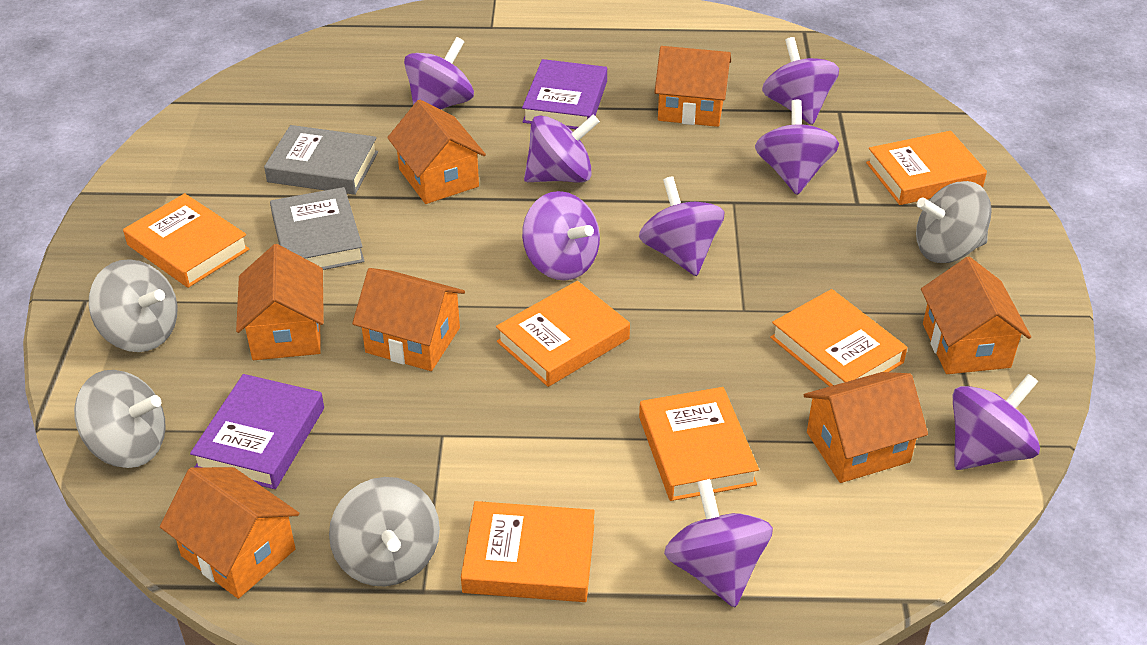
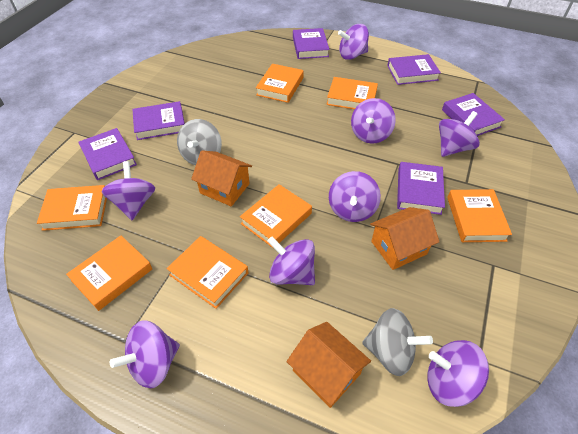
grey book: [264,125,378,195] [270,187,364,270] = 2 -> none = 0
grey spinning top: [74,370,166,468] [89,259,177,352] [329,477,440,586] [916,181,992,263] = 4 -> [177,119,222,165] [362,308,433,376] = 2
orange book: [123,193,249,288] [461,501,595,602] [496,281,630,387] [639,387,759,501] [770,289,907,387] [866,131,987,205] = 6 -> [37,185,107,231] [66,236,152,311] [167,236,248,309] [240,184,312,248] [256,64,304,103] [326,77,378,109] [447,189,512,242] = 7
orange house: [160,467,299,599] [236,244,324,360] [352,268,465,371] [387,100,486,204] [654,46,731,127] [804,372,928,483] [921,257,1031,374] = 7 -> [191,150,252,207] [286,322,371,408] [370,207,439,270] = 3
purple book: [190,374,324,489] [522,59,607,129] = 2 -> [79,128,137,180] [132,101,185,140] [293,28,330,59] [387,54,441,85] [397,162,445,215] [442,93,505,136] = 6

